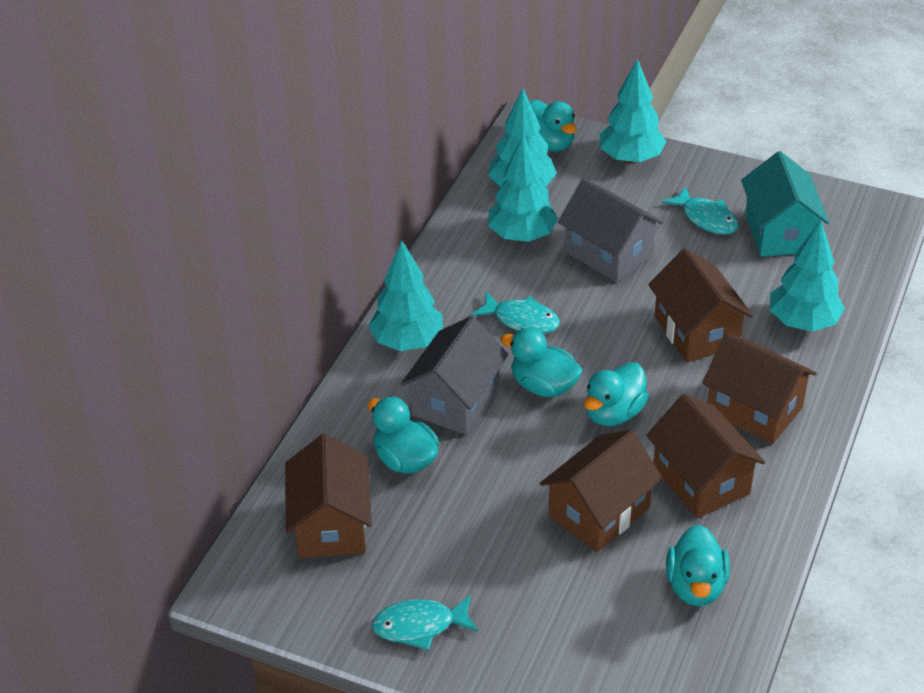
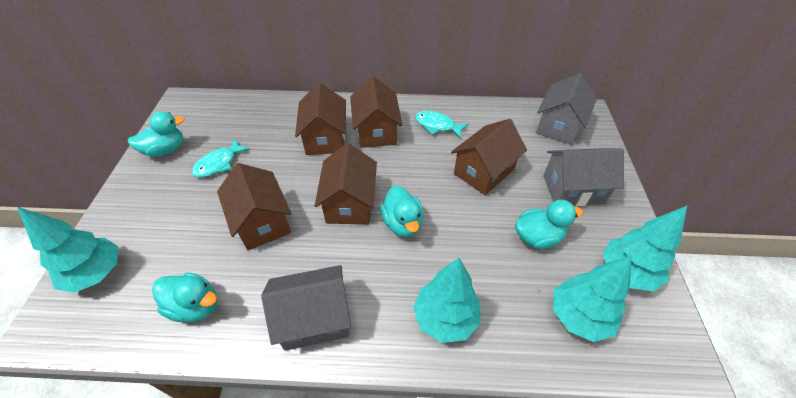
grey house: [400,316,508,435] [558,179,663,283] = 2 -> [261,265,351,351] [536,73,597,145] [543,148,624,206] = 3
turquoise duck: [368,396,439,474] [500,328,582,397] [530,100,577,151] [584,362,649,426] [666,525,730,606] = 5 -> [128,112,185,157] [152,272,217,322] [381,186,424,237] [515,199,583,249] = 4
turquoise fish: [372,595,478,650] [471,291,560,334] [662,186,738,235] = 3 -> [192,138,250,177] [415,111,469,138] = 2
turquoise house: [741,151,829,257] = 1 -> none = 0
turquoise tree: [369,240,443,351] [488,88,557,187] [488,136,558,242] [600,58,666,164] [770,221,845,332] = 5 -> [17,207,118,293] [413,258,481,343] [553,256,632,342] [603,206,687,292] = 4

